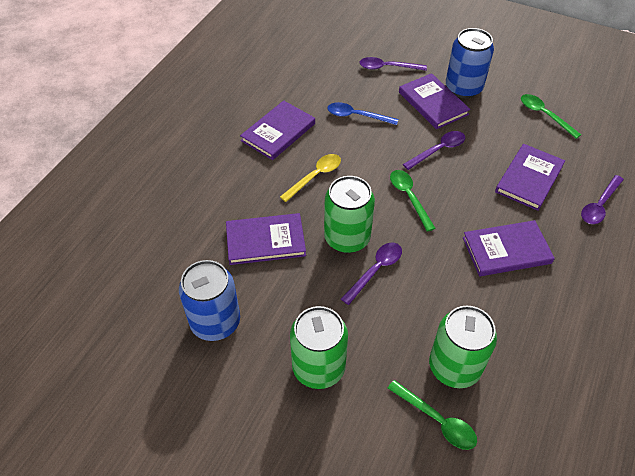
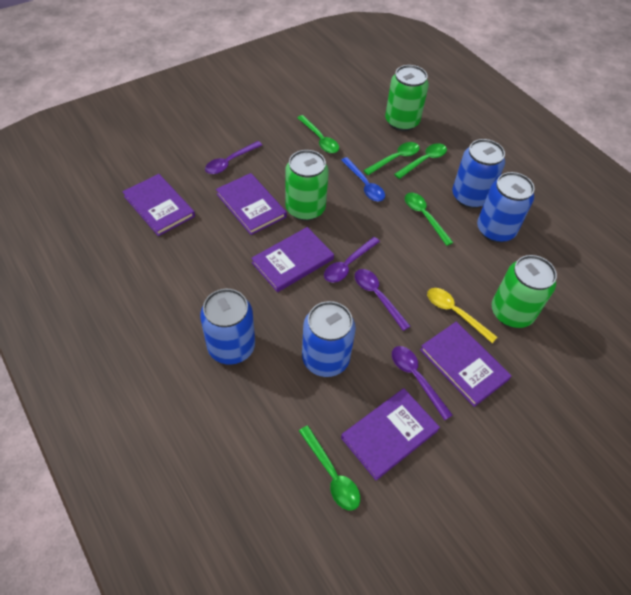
blue can: [179,260,240,341] [446,28,494,98] = 2 -> [200,289,255,365] [302,301,356,377] [452,139,505,208] [477,172,535,243] = 4
green spoon: [388,380,477,450] [390,170,436,232] [521,94,581,139] = 3 -> [297,115,339,153] [299,425,360,511] [363,142,420,175] [394,143,447,179] [405,193,454,246] = 5

